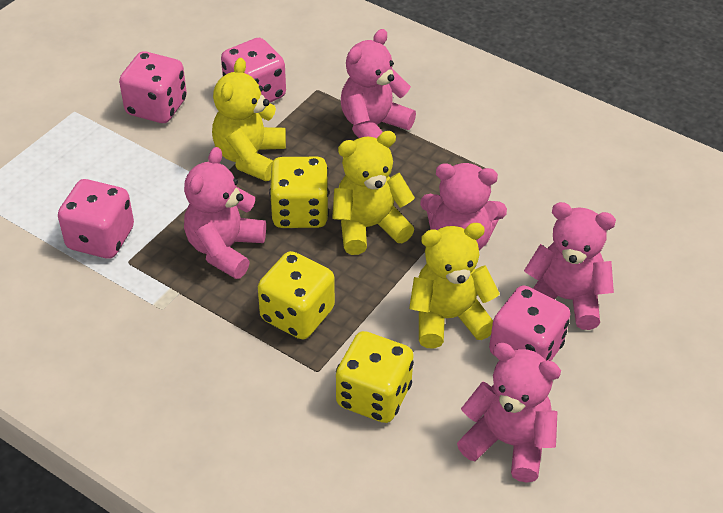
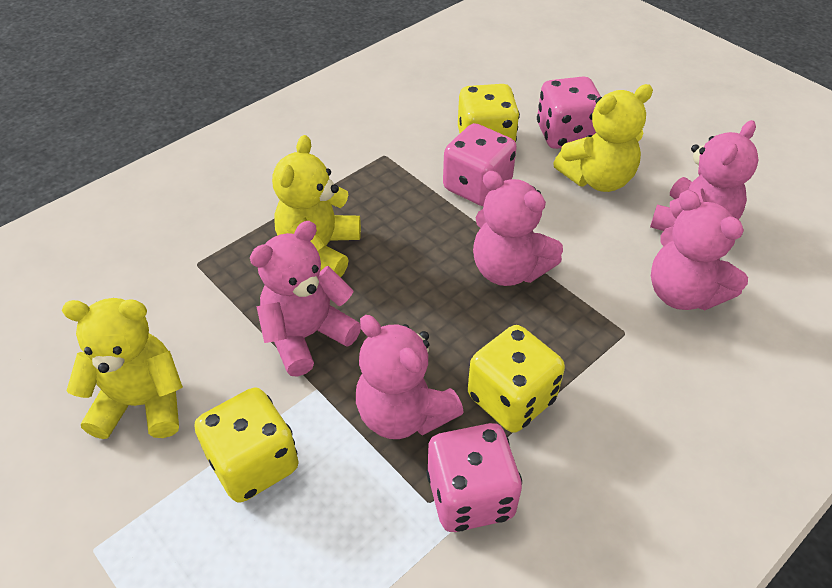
pink dice: [58,179,134,259] [119,51,187,123] [221,38,286,102] [489,285,570,361] = 4 -> [427,423,522,532] [443,123,517,206] [537,76,601,149] = 3

